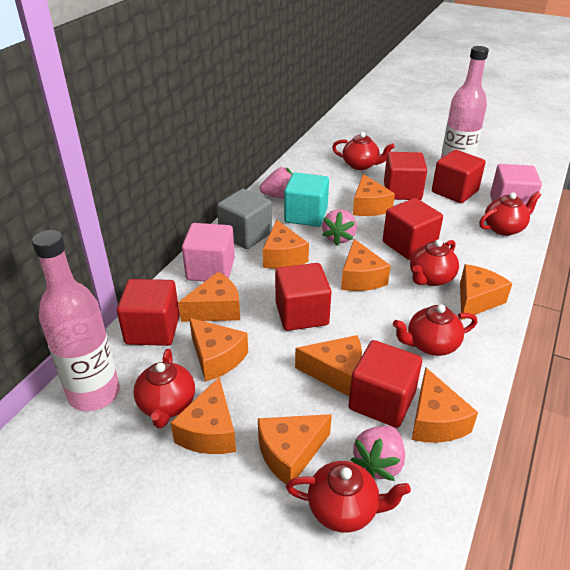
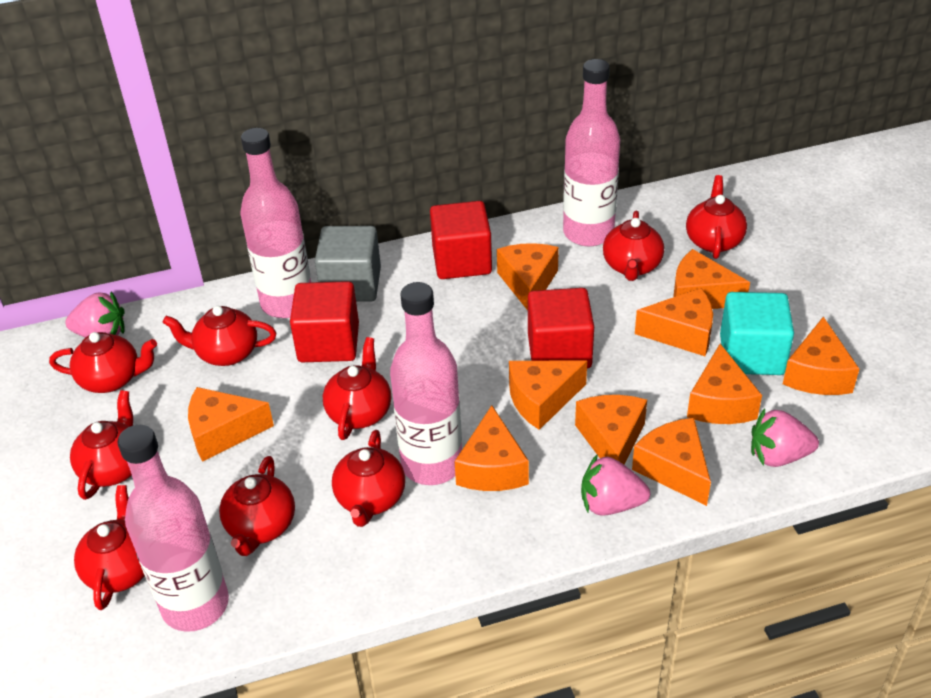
pink bottle: [32,230,120,411] [441,46,489,158] = 2 -> [118,425,229,632] [240,128,311,318] [390,282,462,485] [563,59,620,246] = 4
pink cube: [182,223,235,281] [490,164,542,215] = 2 -> none = 0
red cube: [117,279,180,346] [275,263,331,331] [348,340,422,428] [383,198,443,260] [384,152,427,200] [432,150,486,203] = 6 -> [290,281,359,362] [430,201,492,279] [528,288,594,369] = 3
red teapot: [133,349,195,428] [286,461,411,533] [332,132,395,170] [393,304,477,356] [410,239,459,286] [479,191,541,236] = 6 -> [49,332,157,393] [70,390,133,500] [74,485,145,610] [163,306,276,366] [219,456,295,556] [323,337,391,440] [332,430,405,527] [603,211,664,281] [686,175,747,259] = 9

